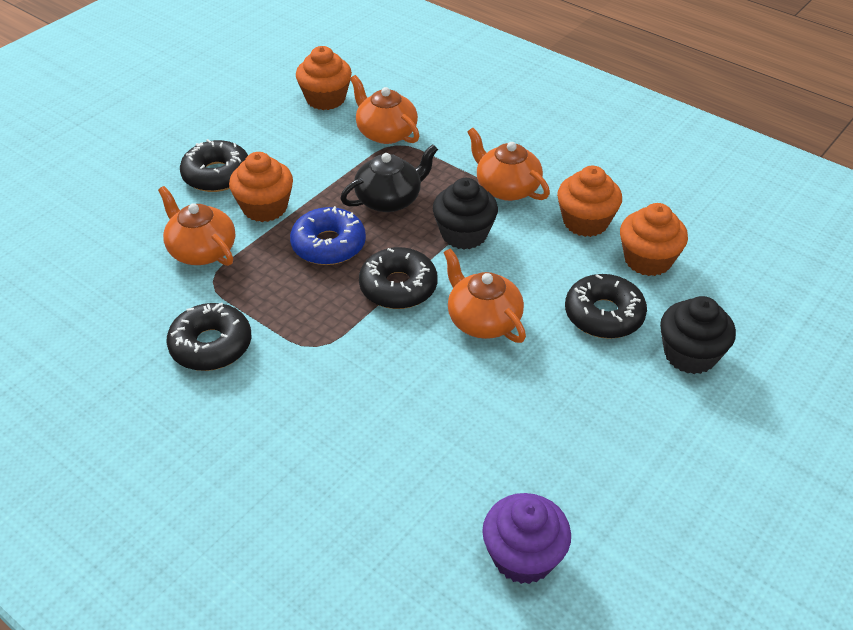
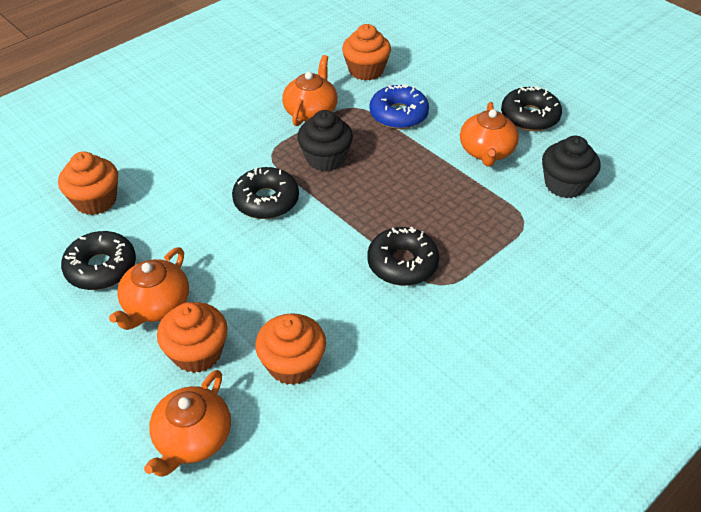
black teapot: [340,144,438,212] = 1 -> none = 0
purple cupcake: [482,493,571,584] = 1 -> none = 0

